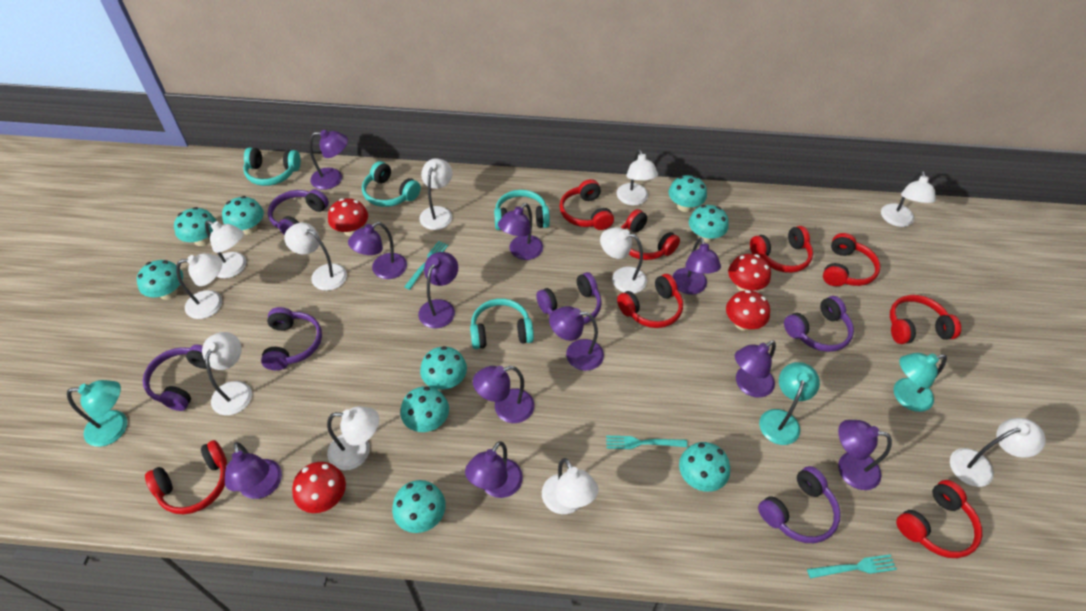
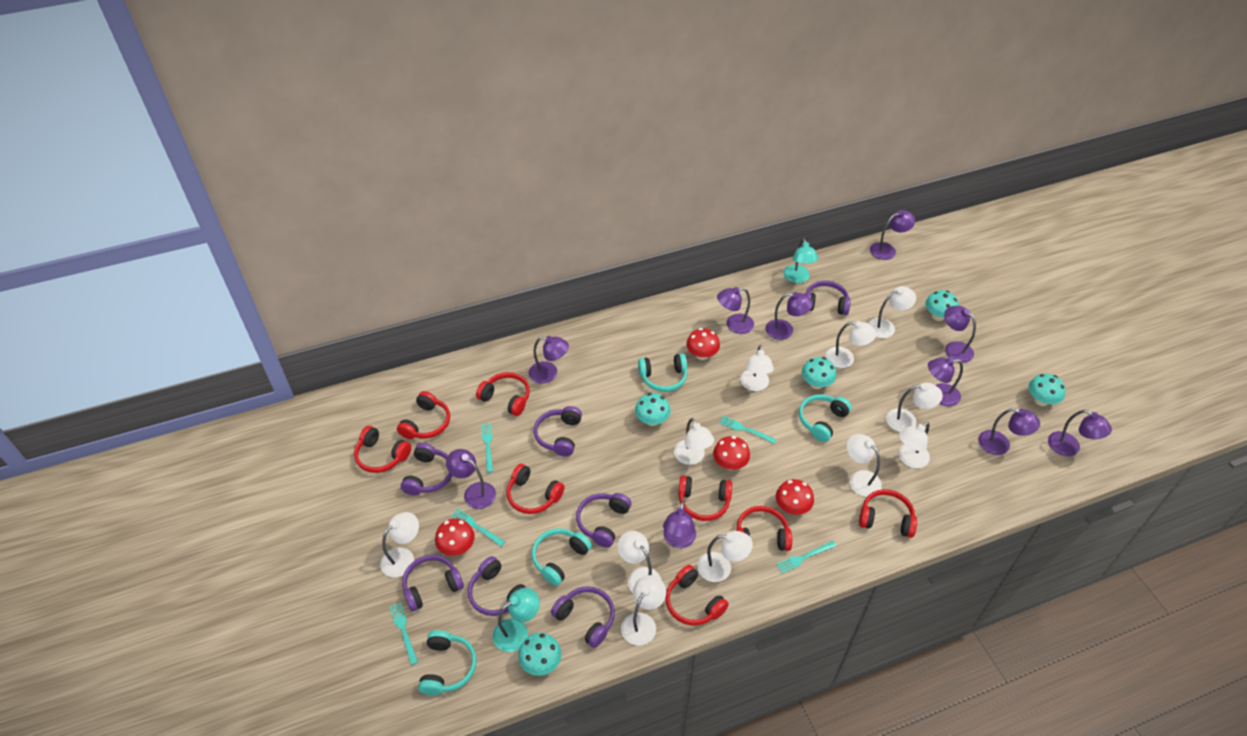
purple headphones: [143,345,206,411] [261,307,322,370] [268,189,329,235] [536,272,602,324] [758,466,841,543] [784,296,854,352] = 6 -> [401,443,453,495] [402,555,464,611] [468,556,526,616] [534,406,582,456] [551,587,615,648] [576,493,631,548] [805,280,851,315] = 7
purple lamp: [225,442,282,499] [309,130,348,190] [348,222,407,279] [418,252,458,328] [465,441,523,498] [473,366,534,423] [498,203,543,260] [549,306,604,371] [672,237,721,295] [735,340,776,398] [838,420,892,490] = 11 -> [446,449,496,509] [529,336,569,384] [663,501,696,548] [717,287,754,334] [765,292,813,340] [870,210,915,260] [928,358,963,406] [944,306,976,363] [978,408,1040,455] [1048,410,1112,456] = 10
turquoise fork: [404,241,448,290] [606,436,687,449] [807,554,897,578] = 3 -> [389,602,418,665] [451,509,505,546] [481,423,493,473] [719,416,777,444] [776,541,837,573] = 5
turquoise lamp: [67,380,127,447] [759,362,820,445] [893,353,947,412] = 3 -> [493,588,540,652] [783,238,818,283] = 2
turquoise mushroom: [137,260,183,300] [174,207,216,246] [222,196,264,235] [392,480,446,533] [400,386,449,432] [420,346,467,390] [669,175,707,212] [679,442,730,492] [689,205,729,242] = 9 -> [518,633,561,676] [635,393,671,426] [802,357,836,389] [925,290,959,321] [1028,374,1066,406] = 5

